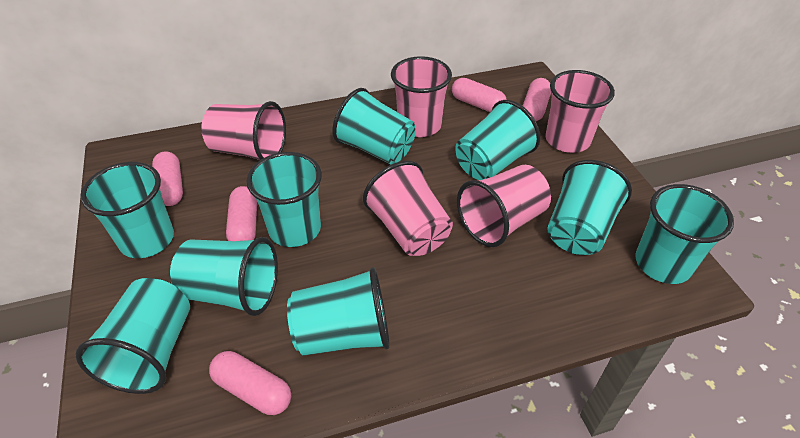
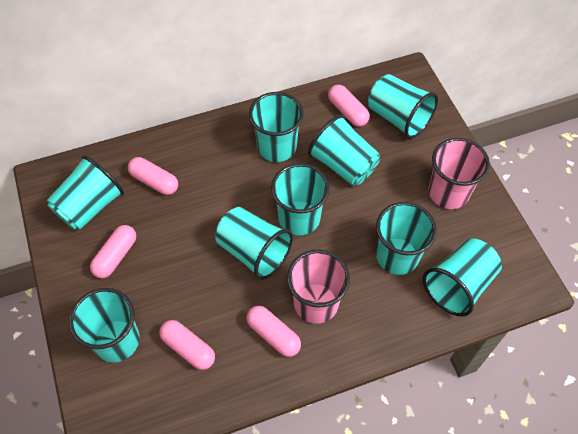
pink cup: [201,101,286,160] [363,161,453,256] [391,56,452,137] [457,165,551,247] [545,70,615,153] = 5 -> [287,249,350,324] [428,138,490,209] = 2

